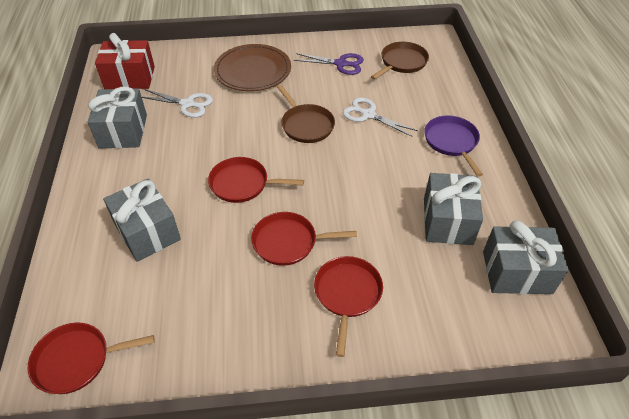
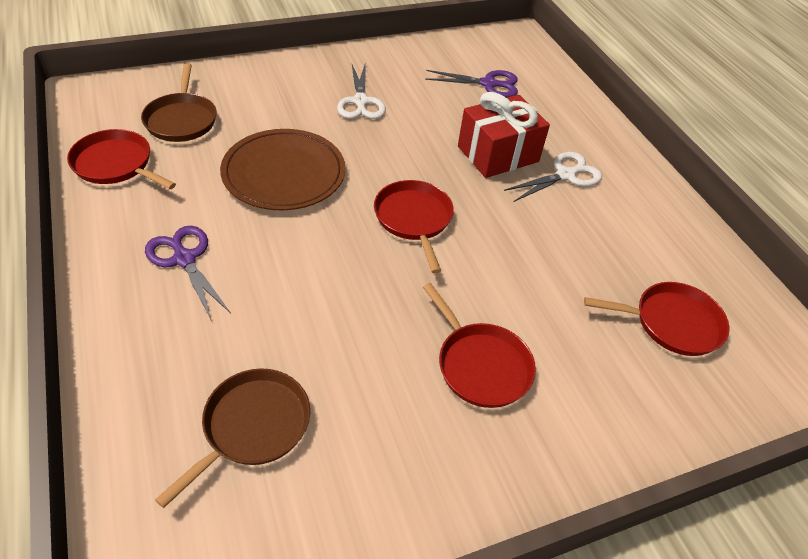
grey gift: [88,87,147,148] [103,178,181,262] [424,173,483,245] [483,220,569,294] = 4 -> none = 0
purple pan: [424,116,483,177] = 1 -> none = 0
purple scissors: [294,53,364,75] = 1 -> [145,226,231,321] [425,70,518,98] = 2

